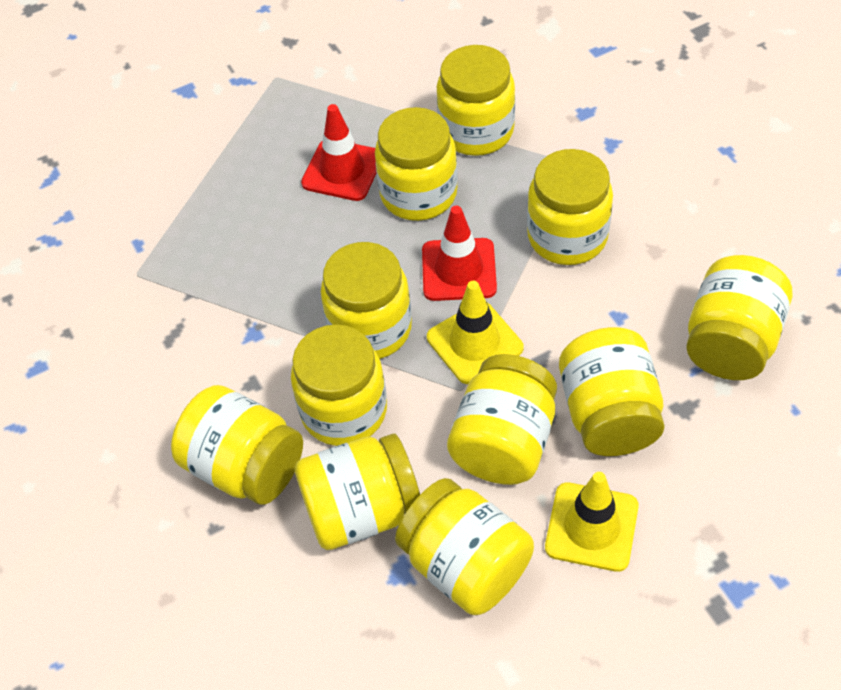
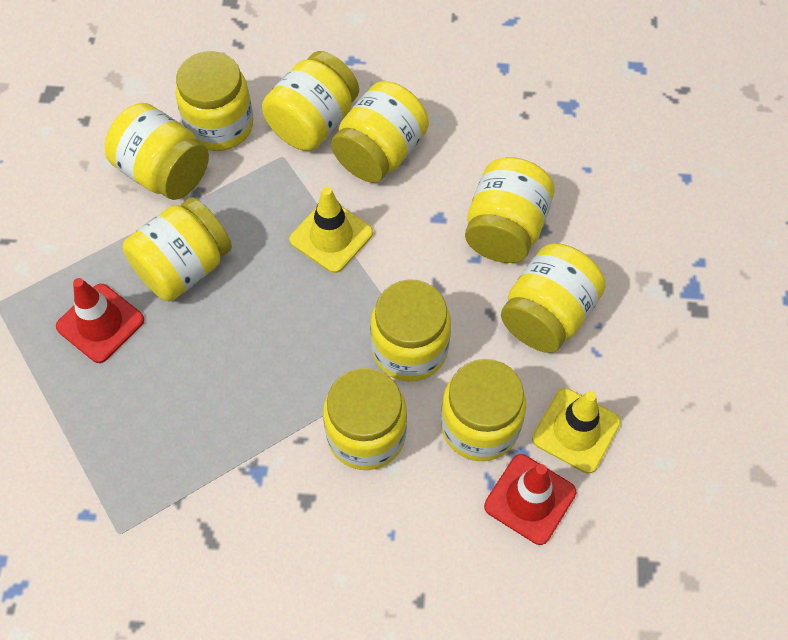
yellow jar: [171,385,303,505] [291,324,387,446] [295,434,420,550] [321,242,412,359] [375,107,458,221] [395,478,534,615] [437,45,515,156] [447,354,557,485] [527,149,613,265] [559,327,665,456] [686,255,793,380] = 11 -> [105,103,209,200] [123,197,232,301] [175,51,253,151] [262,51,359,151] [323,368,407,470] [331,81,429,183] [370,279,451,382] [441,359,526,461] [465,157,554,263] [501,243,606,353] = 10

